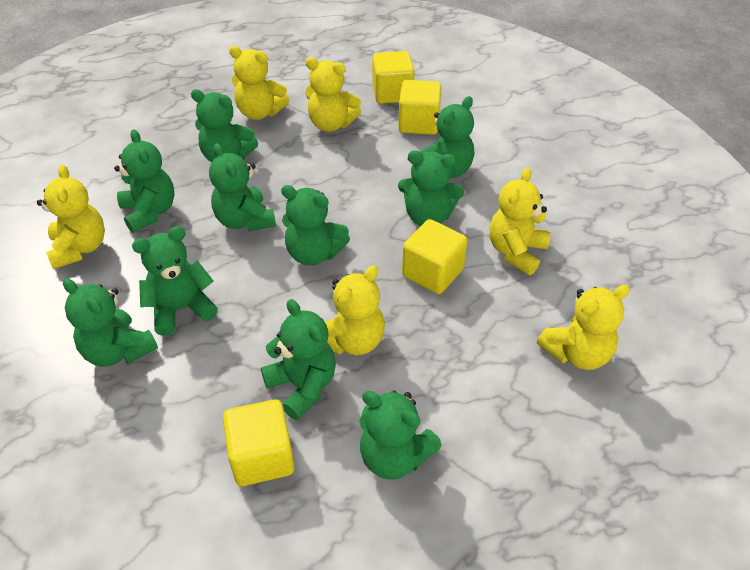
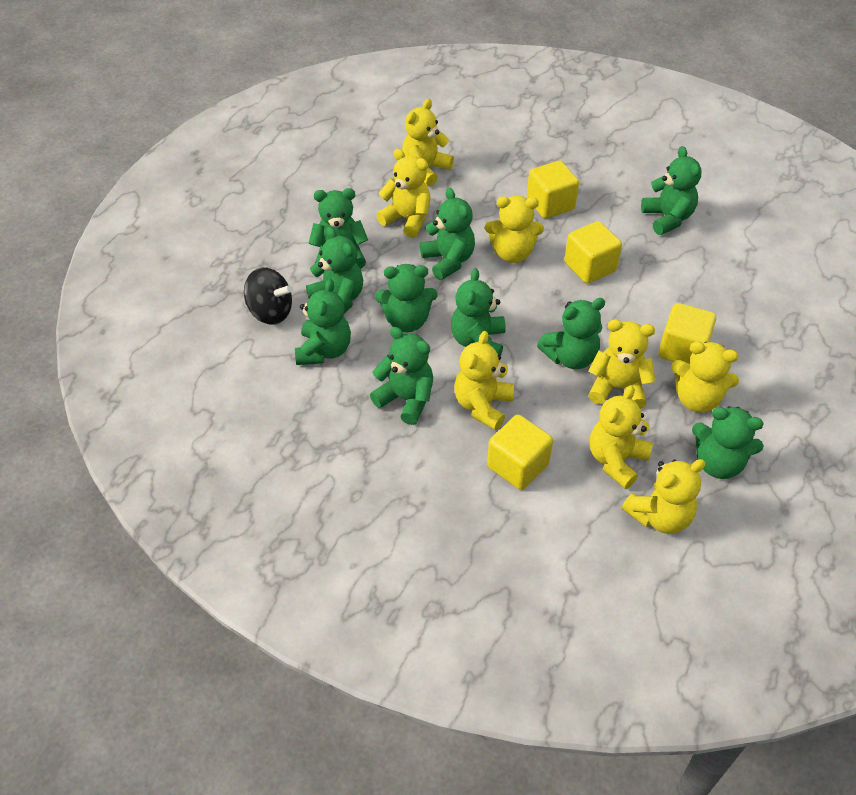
black spinning top: none = 0 -> [244,267,293,325] = 1
yellow teddy bear: [37,165,105,269] [229,46,290,120] [305,57,361,132] [325,265,385,355] [489,168,551,275] [537,285,630,370] = 6 -> [376,149,430,238] [402,99,454,186] [454,331,514,430] [485,196,544,263] [588,319,656,409] [590,386,653,489] [622,459,706,534] [671,341,739,412] = 8

